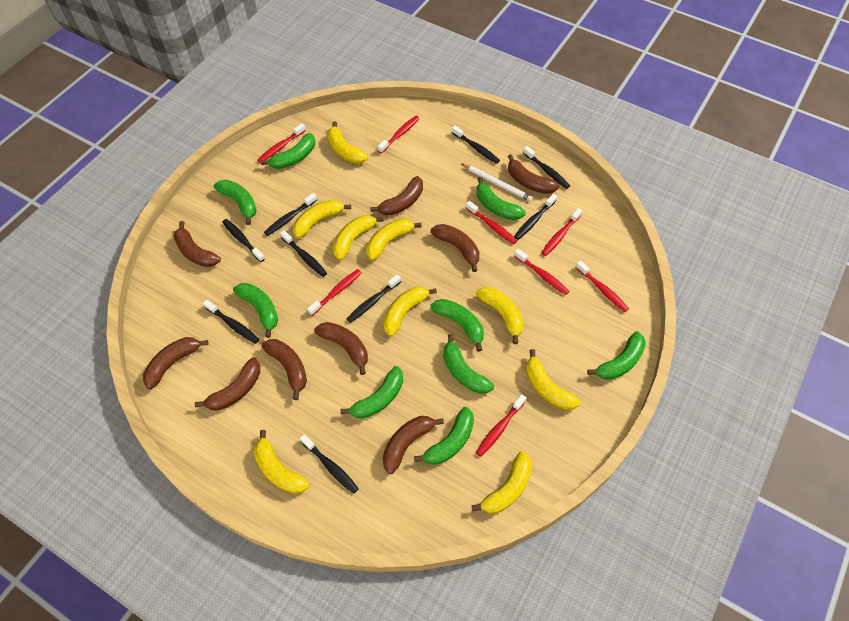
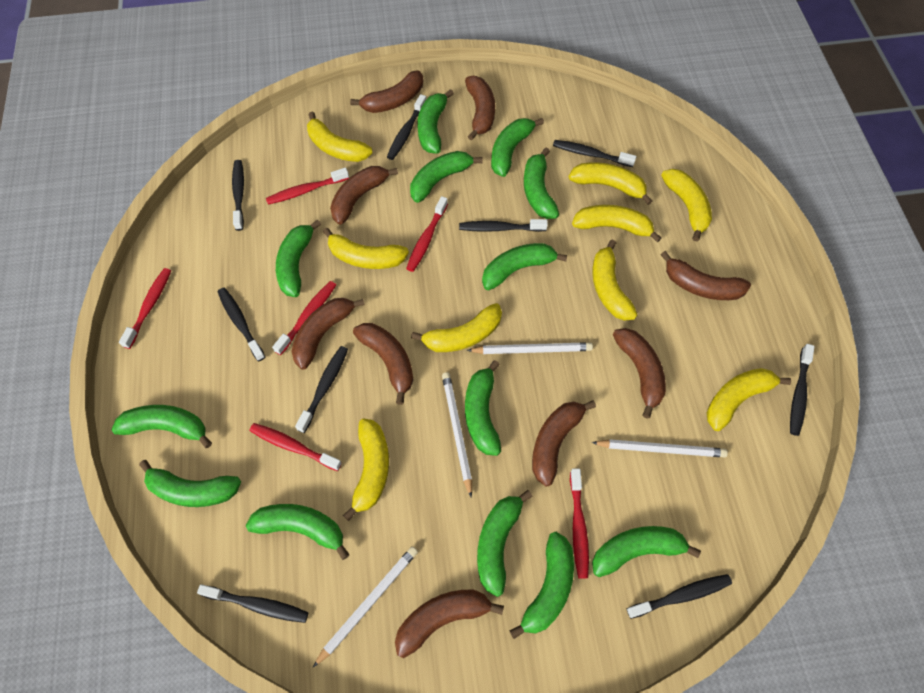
green banana: [214,180,257,225] [233,283,278,338] [261,133,315,169] [340,366,403,419] [414,407,474,465] [430,299,484,352] [443,334,494,394] [476,177,526,220] [587,331,646,380] = 9 -> [111,405,212,448] [139,460,241,507] [246,504,350,560] [276,219,321,297] [410,151,483,203] [417,89,454,154] [465,360,501,456] [477,490,533,597] [482,243,568,290] [491,118,544,177] [510,532,574,639] [524,148,559,219] [592,526,701,577] = 13
red toothbrush: [257,123,306,163] [307,269,362,316] [377,116,420,153] [466,201,517,244] [476,394,526,457] [514,249,570,295] [541,208,582,256] [575,261,629,312] = 8 -> [119,268,171,349] [249,423,342,471] [266,168,349,205] [272,281,336,355] [406,196,448,272] [570,469,589,579] = 6
white pencil: [462,164,533,201] = 1 -> [313,546,418,667] [442,372,472,498] [467,342,593,354] [592,439,728,457] = 4

